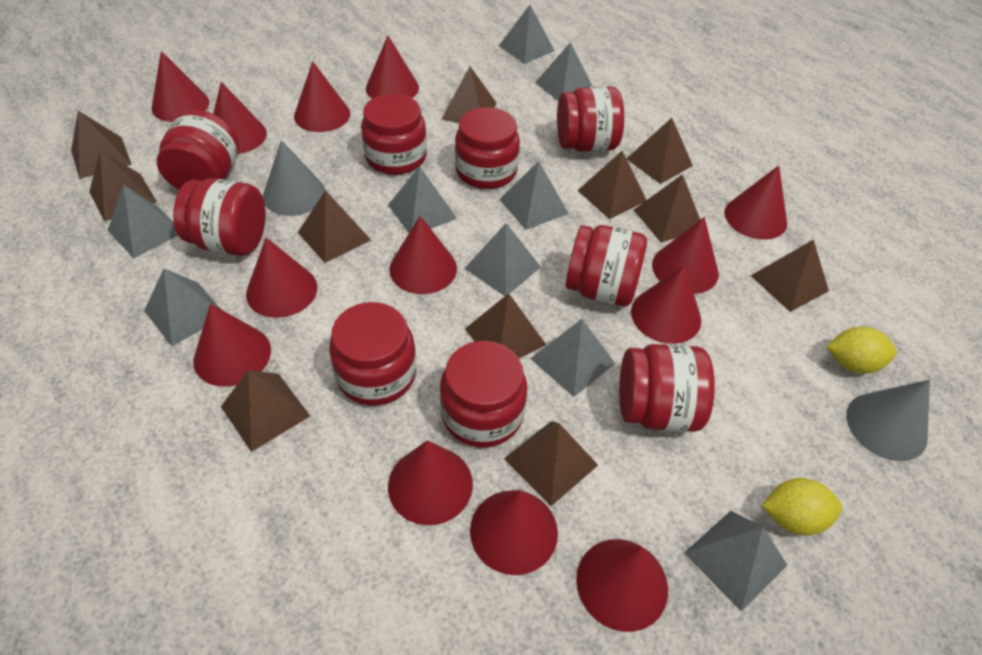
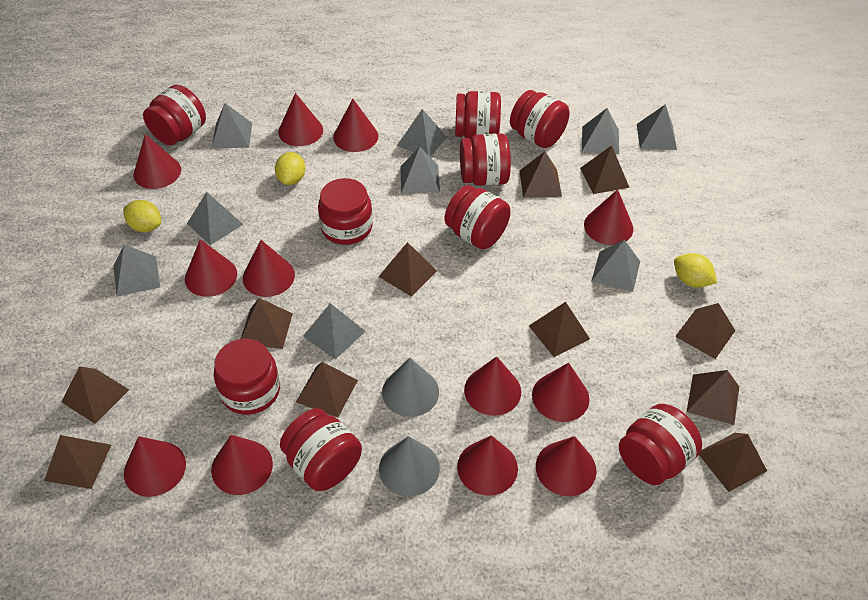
red cone: [152,51,209,122] [193,304,271,387] [213,82,267,154] [246,238,317,318] [294,61,350,132] [366,36,419,99] [388,440,473,525] [389,216,457,294] [470,490,558,575] [576,539,668,632] [631,265,701,344] [652,217,719,294] [725,165,787,240] = 13 -> [124,436,186,497] [133,134,181,189] [185,239,237,297] [211,435,273,495] [243,240,295,297] [278,93,323,146] [333,99,378,152] [457,435,518,496] [464,356,521,416] [532,363,590,422] [536,436,597,496] [584,189,633,245] = 12
yellow lemon: [762,478,843,536] [827,326,897,374] = 2 -> [123,200,161,232] [275,152,305,185] [674,253,717,288] = 3

